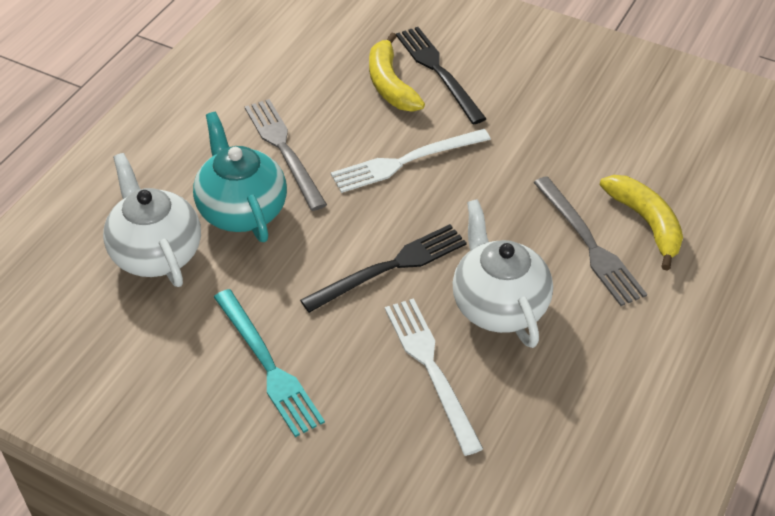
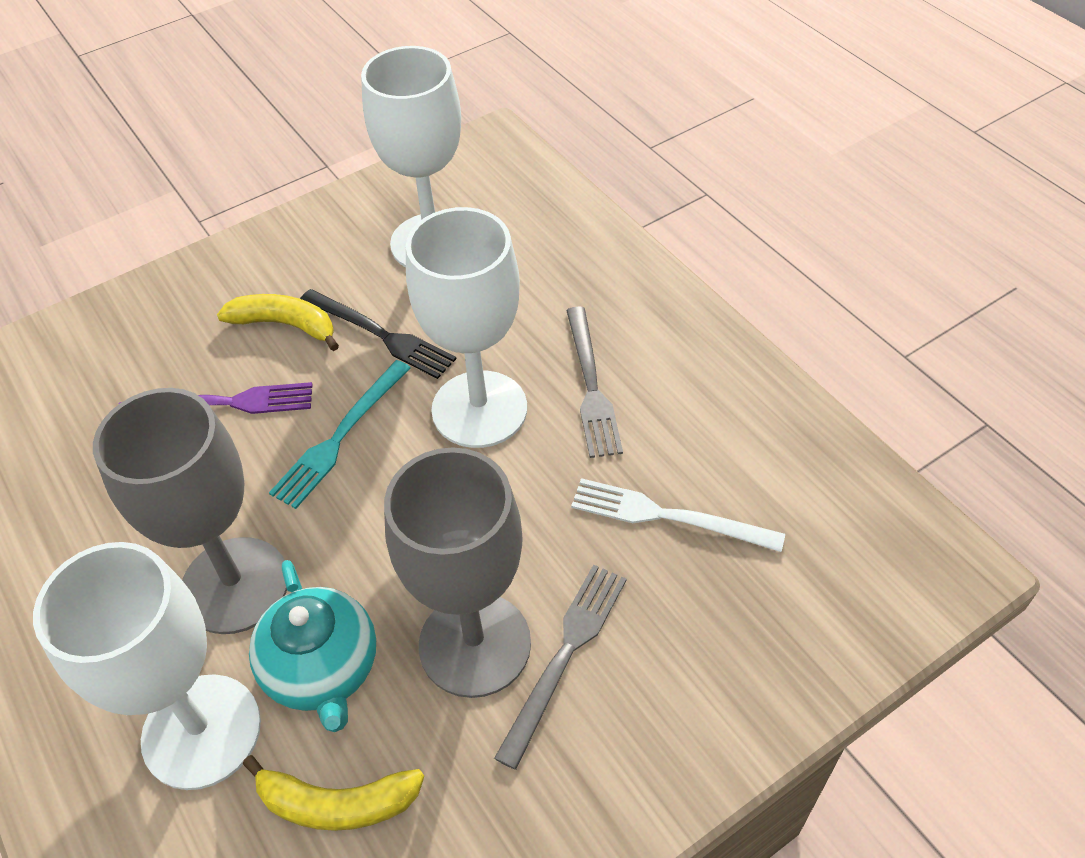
black fork: [300,224,467,313] [396,27,486,124] = 2 -> [300,289,457,379] = 1
grey goblet: none = 0 -> [93,388,287,634] [384,447,531,698] = 2
purple fork: none = 0 -> [118,382,312,414] = 1
white fork: [331,129,491,193] [385,298,483,456] = 2 -> [571,478,785,552] = 1
white goblet: none = 0 -> [33,542,261,790] [361,46,461,267] [406,207,527,448] = 3
white teapot: [103,153,201,287] [453,199,553,348] = 2 -> none = 0

